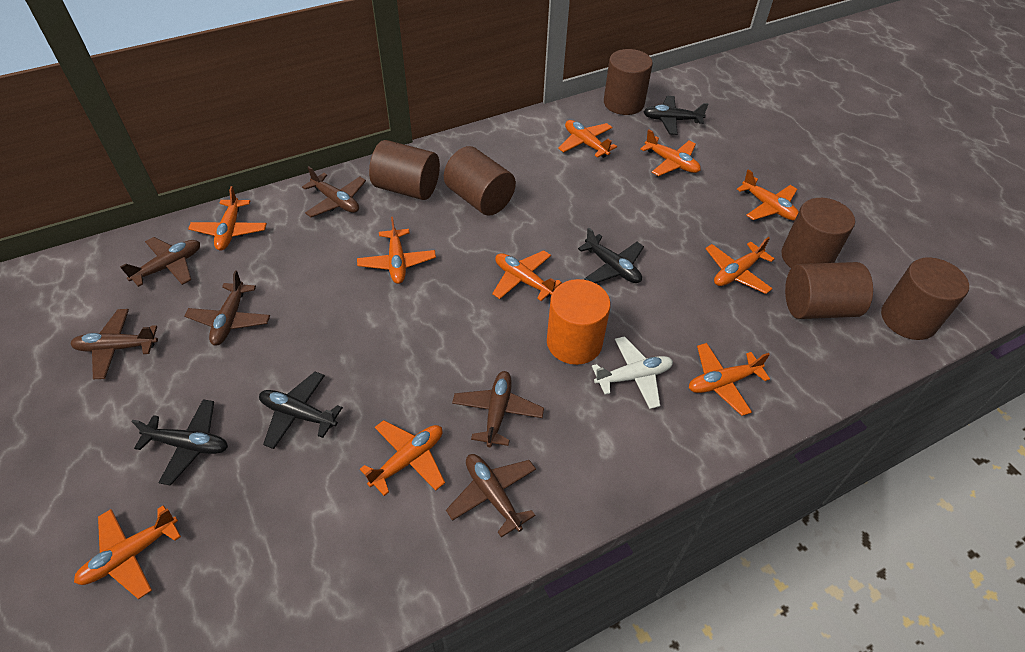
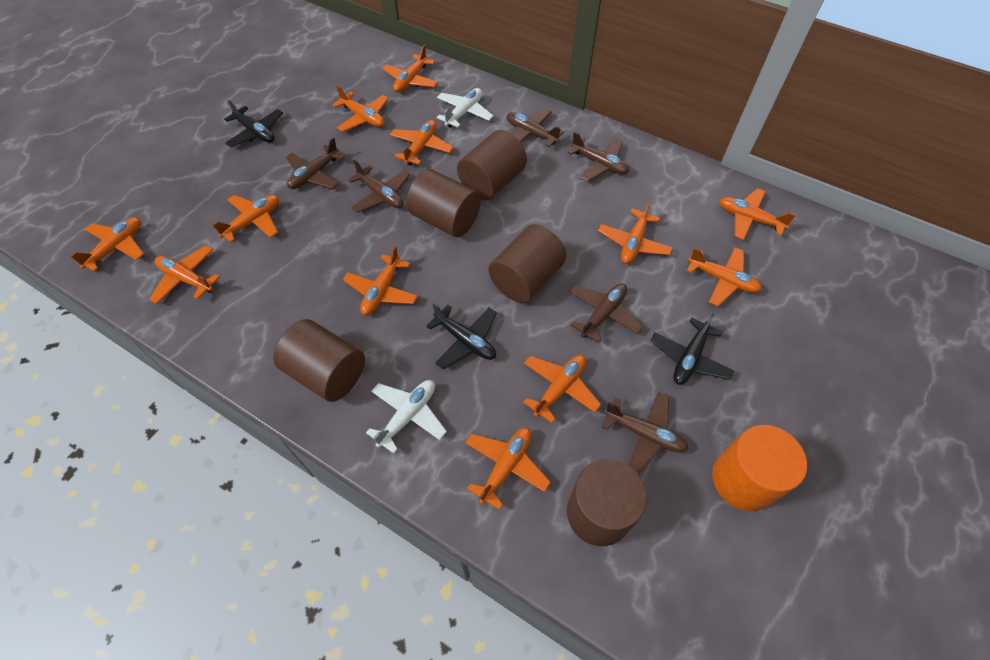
black plane: [131,399,228,486] [259,372,343,449] [578,227,644,283] [643,96,709,135] = 4 -> [224,100,283,147] [426,304,497,369] [650,313,734,385] = 3
brown cylinder: [369,140,440,200] [444,146,516,216] [604,49,653,115] [781,198,855,268] [785,262,873,319] [881,257,969,340] = 6 -> [273,319,365,402] [406,169,481,237] [457,130,527,200] [488,224,566,303] [567,459,647,546] = 5
orange plane: [74,505,181,599] [188,186,267,251] [357,217,436,284] [360,420,445,496] [492,250,562,301] [558,120,617,158] [640,129,701,176] [689,343,770,416] [705,237,775,294] [737,169,799,221] = 10 -> [70,217,144,272] [149,245,220,304] [213,195,279,242] [332,85,389,132] [343,246,418,316] [382,45,438,92] [390,120,453,165] [465,428,551,510] [523,355,601,423] [598,200,673,264] [687,247,762,306] [719,188,796,240] = 12
white plane: [592,336,673,409] = 1 -> [366,380,447,454] [437,88,494,128] = 2

